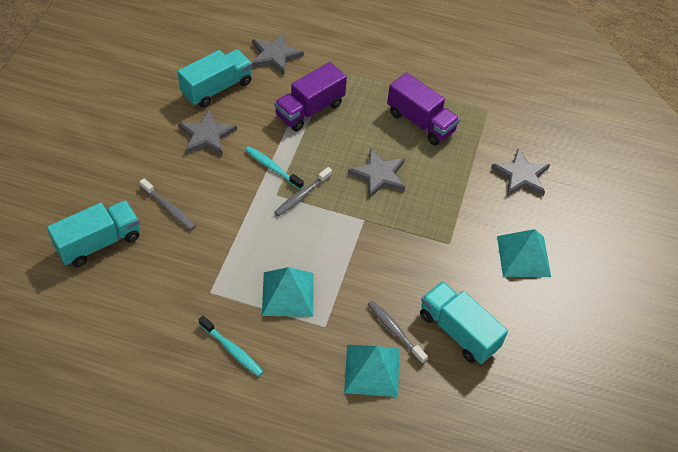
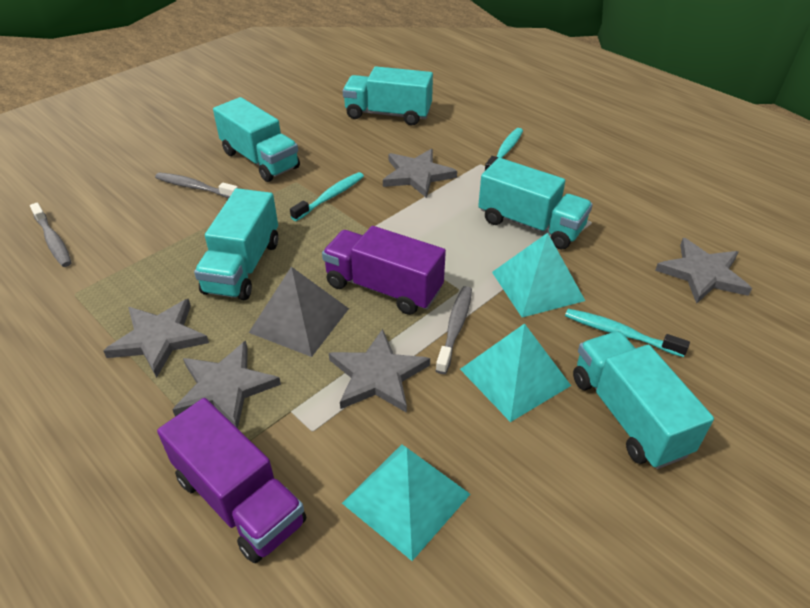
grey pyramid: none = 0 -> [249,267,349,357] = 1
grey star: [178,109,237,156] [252,33,304,75] [348,148,405,198] [491,149,550,196] = 4 -> [104,299,209,378] [172,341,281,429] [329,329,430,413] [383,149,457,198] [655,238,752,304] = 5
turquoise toothbrush: [199,316,264,377] [245,146,304,189] = 2 -> [290,172,364,221] [484,128,523,172] [565,309,690,357] = 3
turquoise truck: [47,200,140,267] [177,49,252,107] [420,281,508,364] = 3 -> [194,188,278,300] [213,97,300,182] [343,66,433,125] [478,158,593,249] [573,331,714,469] = 5

